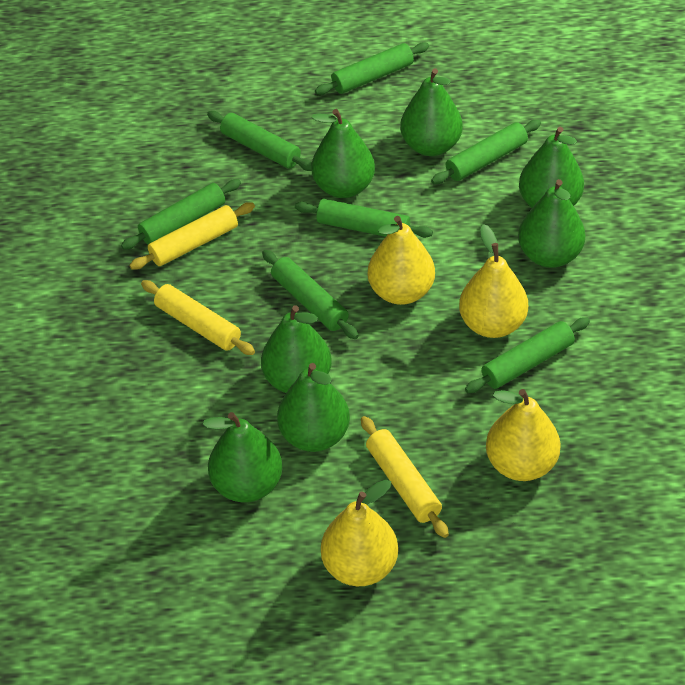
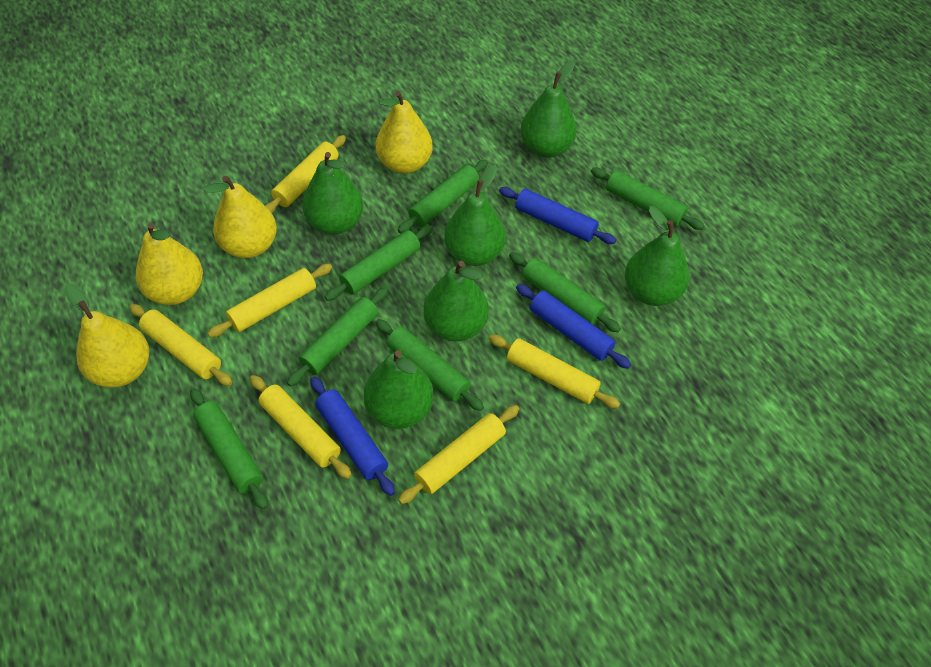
blue rolling pin: none = 0 -> [310,377,395,496] [499,187,616,244] [516,284,631,369] = 3
green pear: [202,412,283,503] [261,305,332,393] [277,363,350,452] [311,109,375,198] [400,68,463,156] [518,179,585,268] [519,127,584,208] = 7 -> [302,152,363,234] [364,350,434,429] [423,261,489,341] [444,165,506,266] [520,61,577,158] [625,206,689,306] = 6
yellow rolling pin: [129,202,255,270] [141,280,255,355] [361,416,449,538] = 3 -> [130,304,232,386] [208,264,332,337] [250,375,352,479] [265,135,346,213] [398,405,519,504] [489,335,620,409] = 6

